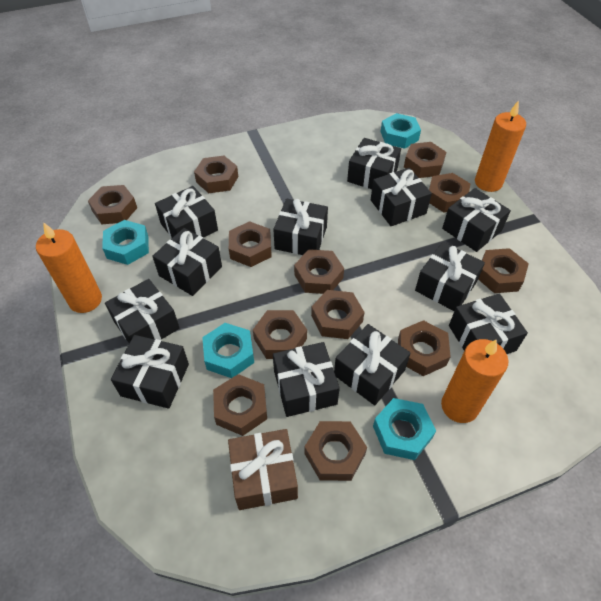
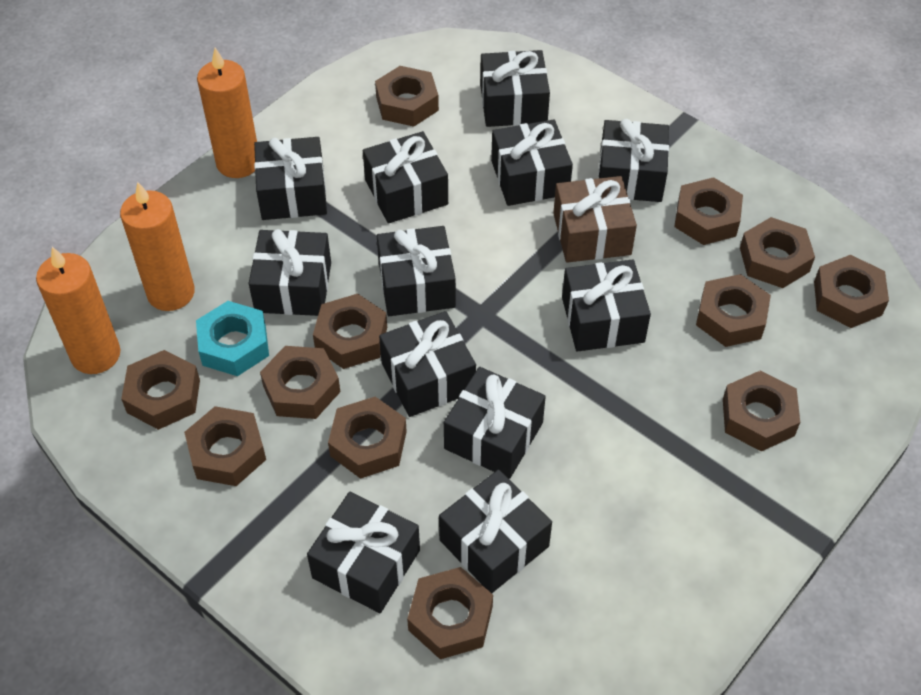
turquoise nut: [102,220,149,265] [202,323,254,378] [373,398,436,460] [381,113,421,149] = 4 -> [196,301,269,376] = 1

